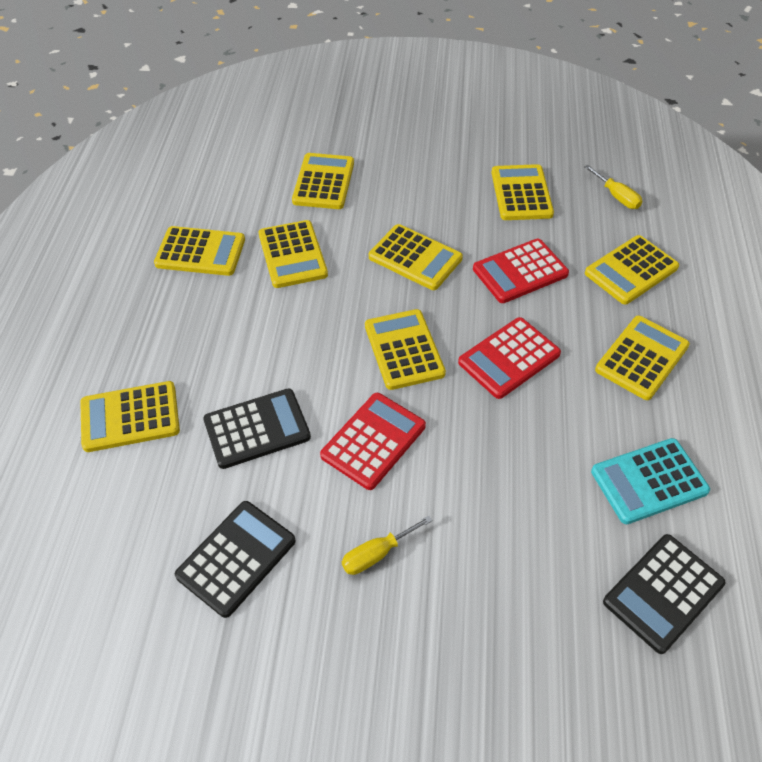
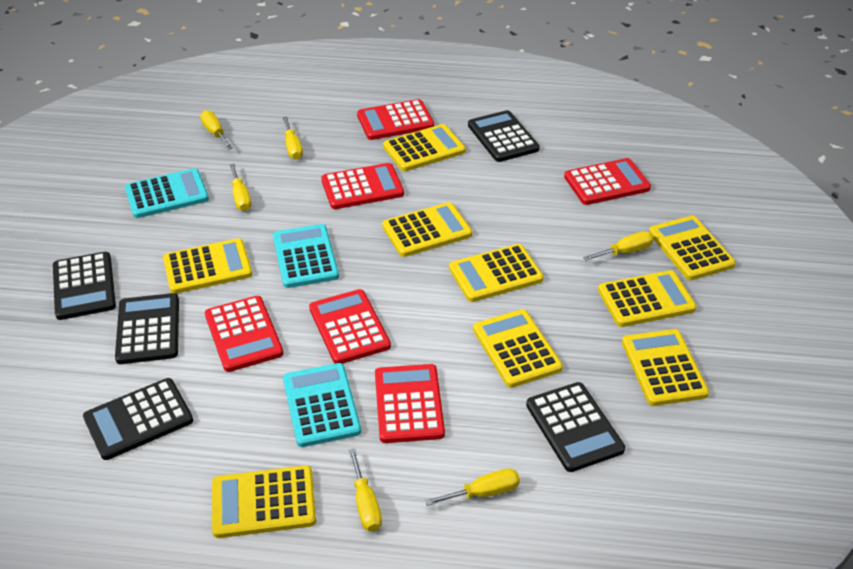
black calculator: [175,501,296,618] [203,388,311,469] [603,534,725,654] = 3 -> [53,252,116,320] [83,378,193,460] [115,293,179,364] [468,110,540,162] [526,382,625,472] = 5
red calculator: [320,393,426,490] [458,317,561,399] [473,239,569,303] = 3 -> [205,296,283,372] [309,289,391,364] [321,163,404,209] [357,99,434,140] [375,364,445,443] [564,158,651,205] = 6
turquoise calculator: [591,438,710,525] = 1 -> [125,168,209,218] [273,224,339,288] [283,363,361,447] = 3
yellow screwdriver: [342,515,433,575] [584,165,642,209] = 2 -> [200,110,233,150] [230,164,251,211] [283,116,303,160] [349,448,382,532] [425,469,520,506] [583,231,654,261] = 6

